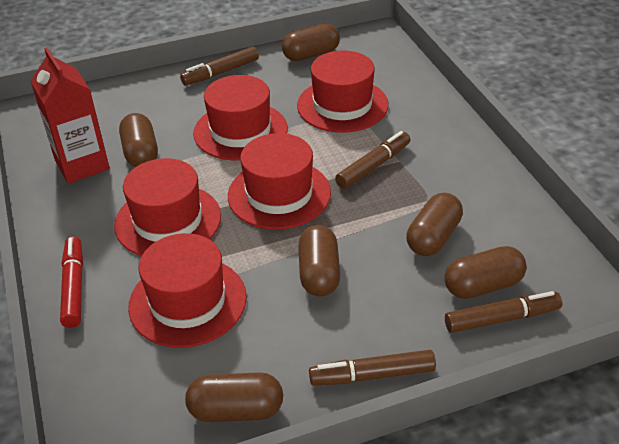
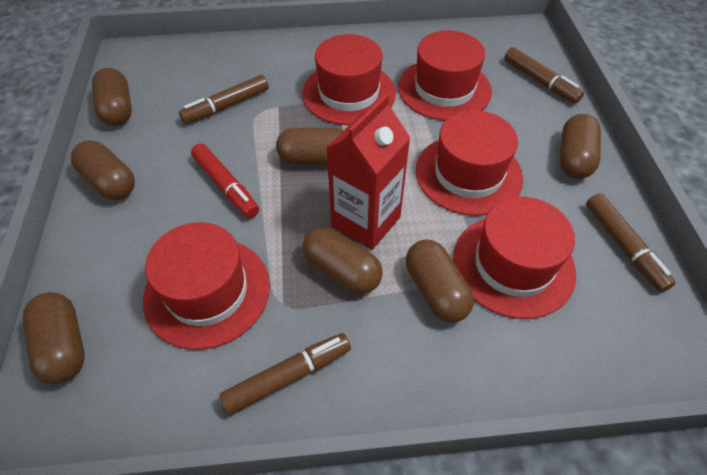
brown capsule: [119,113,158,167] [185,372,283,422] [282,24,340,61] [298,225,340,296] [406,193,463,256] [445,246,527,299] = 6 -> [23,292,85,384] [71,140,135,200] [92,68,132,126] [276,128,344,165] [303,227,383,294] [406,240,474,323] [560,114,601,179] = 7

